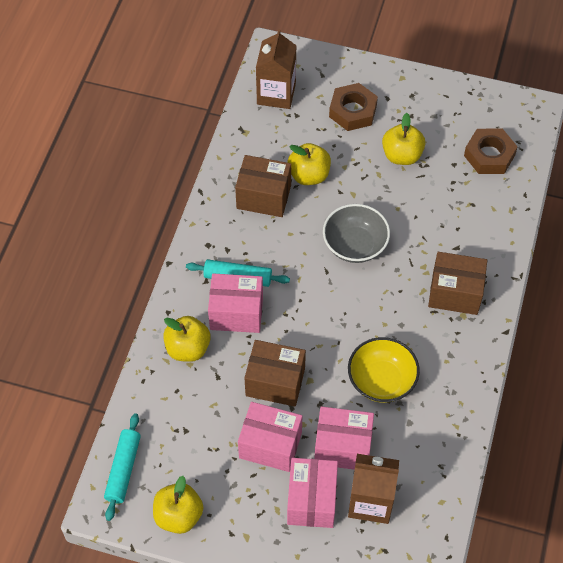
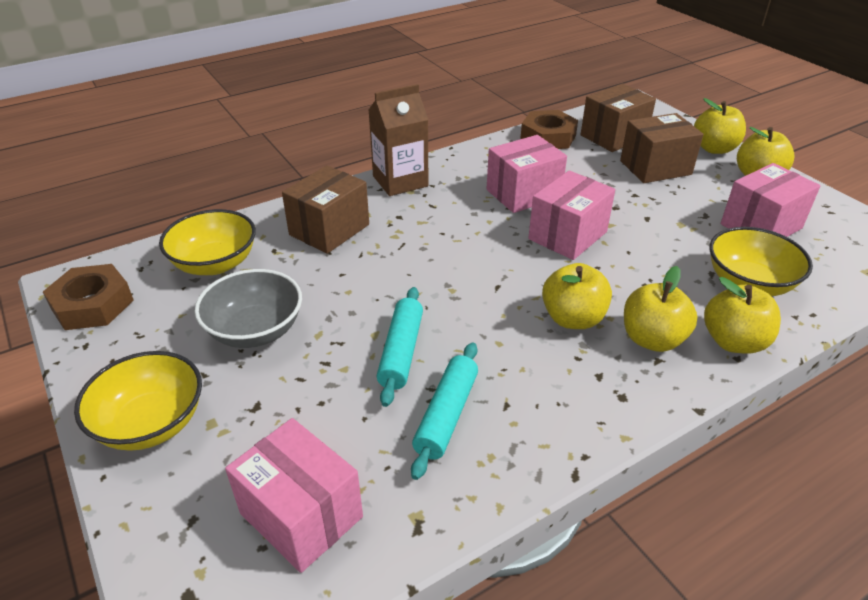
brown carton: [256,29,297,109] [348,454,399,524] = 2 -> [369,84,428,196] = 1
yellow apple: [153,476,203,534] [163,316,211,362] [288,143,331,185] [382,113,425,165] = 4 -> [542,263,612,329] [624,266,697,352] [694,98,746,154] [704,277,781,354] [737,127,795,176] = 5
yellow bowl: [348,337,420,403] = 1 -> [74,351,202,451] [159,209,256,275] [709,227,813,296] = 3

